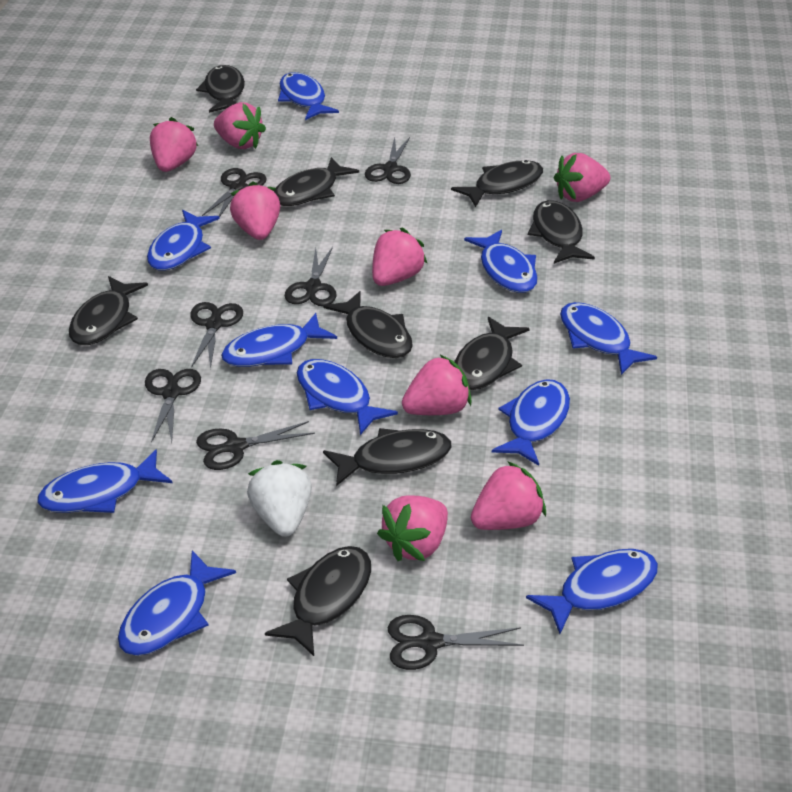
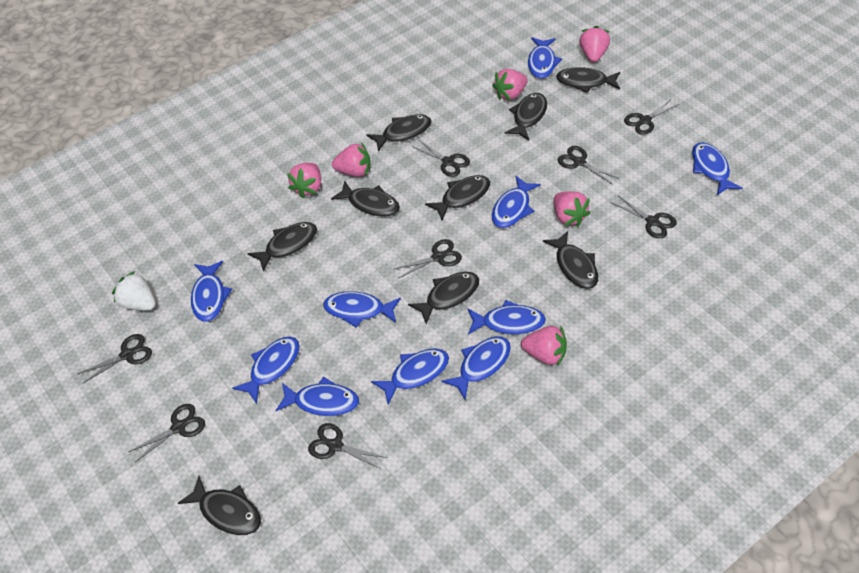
black scissors: [145,369,201,443] [190,302,243,370] [196,421,315,470] [202,168,267,217] [285,247,337,306] [365,137,411,184] [388,615,524,670] = 7 -> [78,334,152,384] [129,404,205,462] [308,423,387,469] [394,239,462,278] [412,139,470,177] [558,146,619,185] [612,196,677,238] [624,99,679,135] = 8
pink strawberry: [150,117,198,172] [214,102,266,149] [230,181,280,240] [372,228,428,286] [377,496,448,561] [402,355,472,415] [471,461,546,530] [554,153,610,202] = 8 -> [287,163,321,198] [332,142,371,177] [492,69,528,100] [521,326,567,366] [554,191,590,227] [580,26,610,62] = 6

